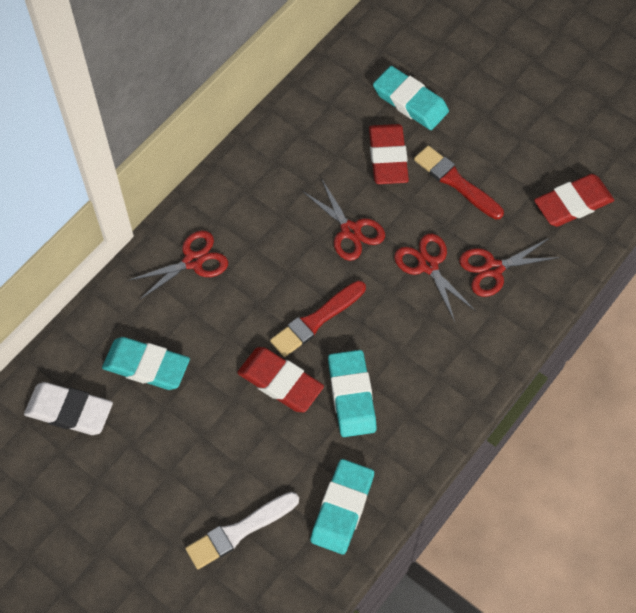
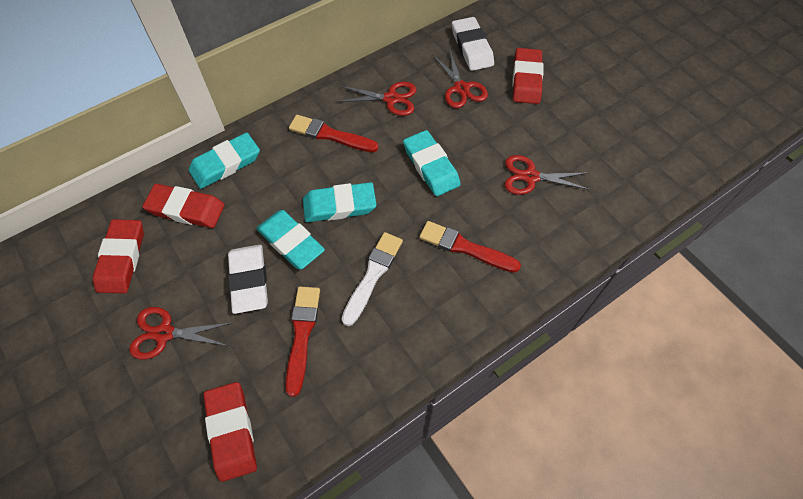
red brush: [270,281,366,357] [414,146,504,220] = 2 -> [285,287,320,397] [289,115,378,152] [419,221,521,273] = 3
red eraser: [237,347,324,412] [369,124,409,184] [534,174,614,227] = 3 -> [93,219,144,294] [142,184,225,228] [203,382,257,482] [512,48,543,104] = 4
white eraser: [24,382,113,435] = 1 -> [228,245,268,314] [452,17,494,71] = 2

